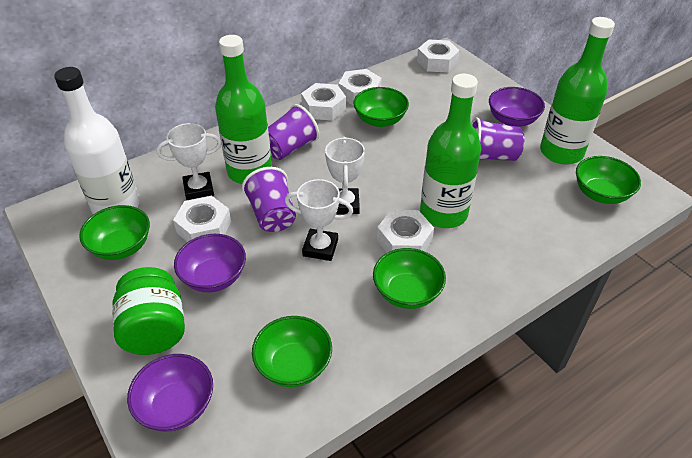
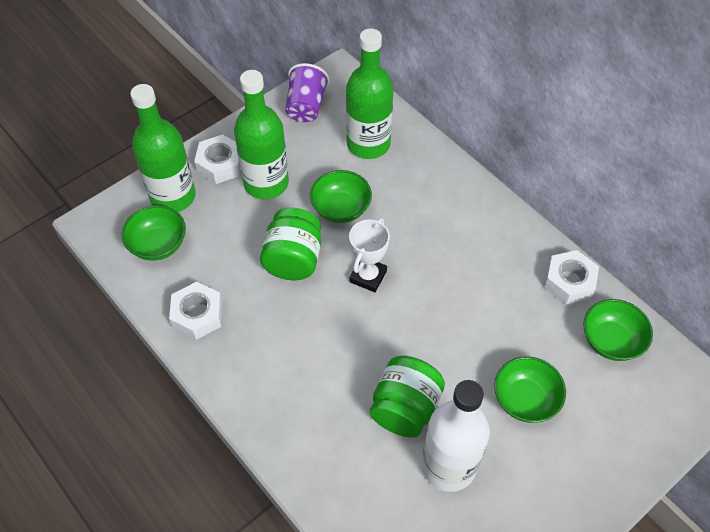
green bowl: [79,205,150,260] [252,316,332,387] [354,87,409,127] [373,248,446,309] [576,156,641,204] = 5 -> [121,205,186,261] [310,170,372,223] [494,356,566,423] [583,299,653,361] = 4
green jar: [112,267,185,355] = 1 -> [260,208,321,280] [370,356,445,438] = 2
purple bowl: [127,354,213,432] [174,234,246,292] [489,87,545,127] = 3 -> none = 0
purple cup: [242,167,296,232] [268,104,319,160] [471,117,525,161] = 3 -> [285,63,329,122] = 1
white nut: [173,196,231,242] [301,83,346,121] [339,69,382,106] [377,210,434,253] [417,39,460,73] = 5 -> [169,282,223,340] [194,134,241,184] [544,250,599,305] = 3
white trophy: [156,123,222,200] [285,179,353,261] [325,137,365,214] = 3 -> [349,218,390,292] = 1

